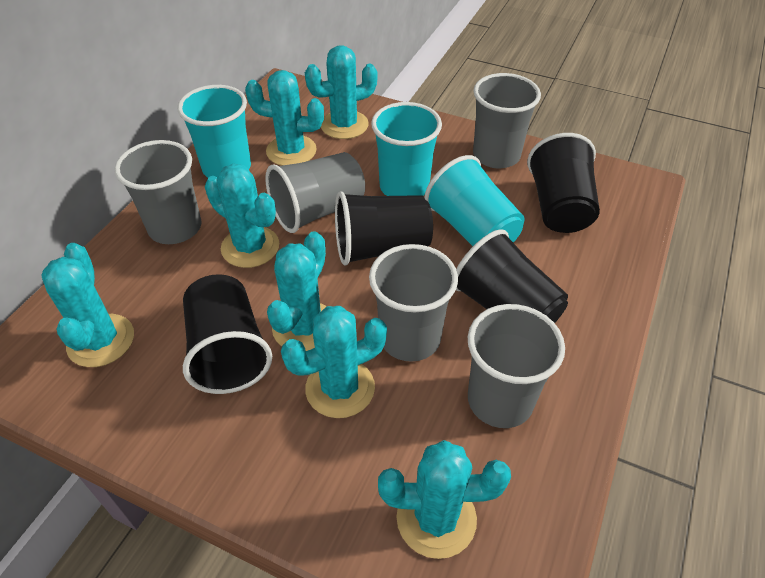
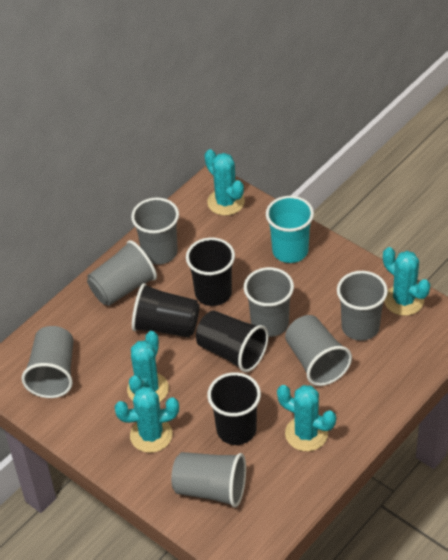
grey cup: [115,140,202,244] [265,152,365,233] [369,244,458,362] [468,304,565,428] [473,73,541,168] = 5 -> [22,326,74,398] [87,240,157,306] [131,198,179,265] [171,452,246,508] [244,267,294,337] [285,315,352,386] [337,271,388,341] = 7
turquoise cactus: [41,243,134,367] [205,164,279,268] [245,70,324,166] [267,231,327,351] [281,306,387,418] [305,45,378,139] [378,440,511,559] = 7 -> [114,387,179,453] [127,331,169,402] [204,149,245,216] [277,385,336,451] [383,247,430,316] = 5
turquoise cup: [177,85,251,178] [371,102,442,196] [424,155,524,246] = 3 -> [266,196,314,263] = 1

